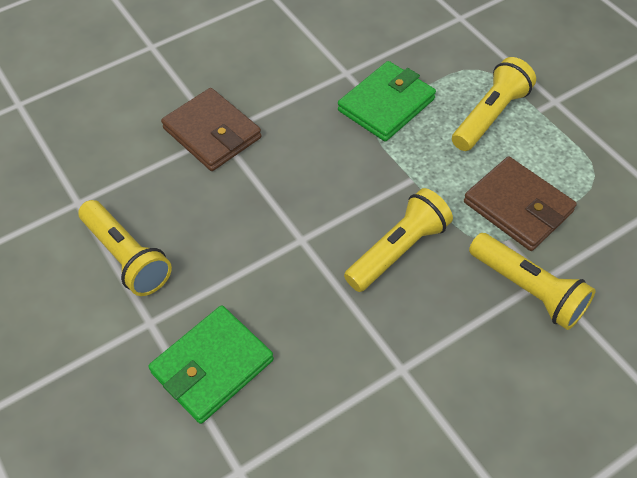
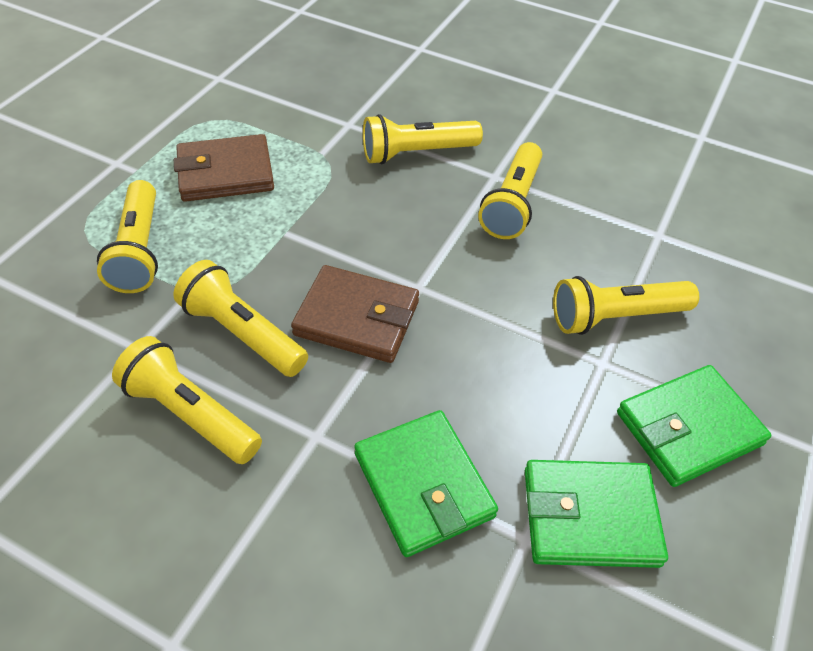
green wallet: [148,305,274,424] [338,61,436,141] = 2 -> [354,410,498,557] [525,460,668,568] [617,365,771,487] = 3
yellow flashlight: [78,200,172,296] [344,188,453,292] [452,57,536,151] [469,233,596,330] = 4 -> [97,180,158,293] [112,336,262,464] [173,260,308,377] [363,114,483,164] [478,142,542,239] [553,276,699,335] = 6

